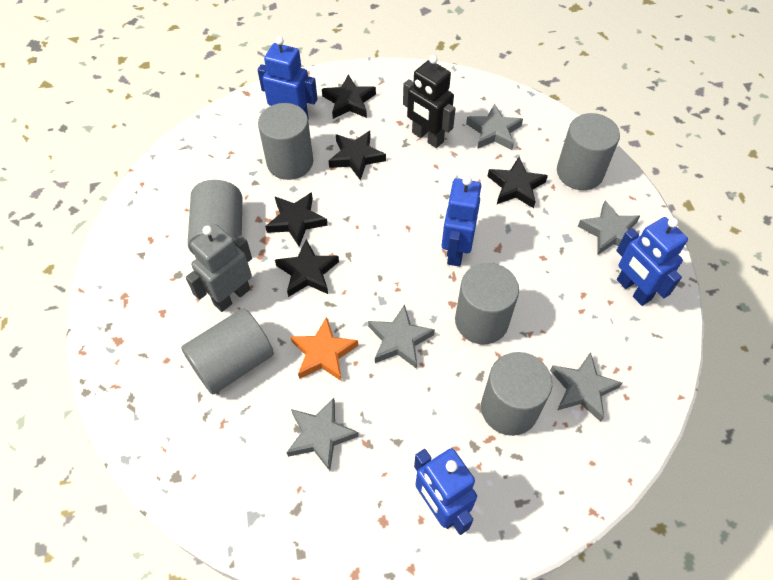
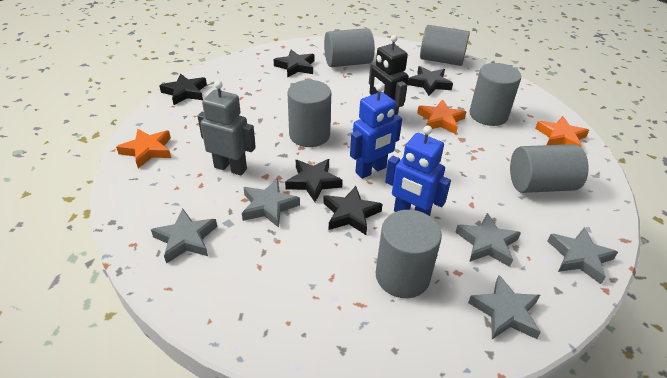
blue robot: [258,36,317,120] [414,448,477,535] [442,176,481,267] [617,217,688,306] = 4 -> [350,83,402,179] [385,126,451,216] = 2
orange star: [290,317,358,381] = 1 -> [116,129,171,168] [417,100,466,134] [535,116,589,147] = 3

